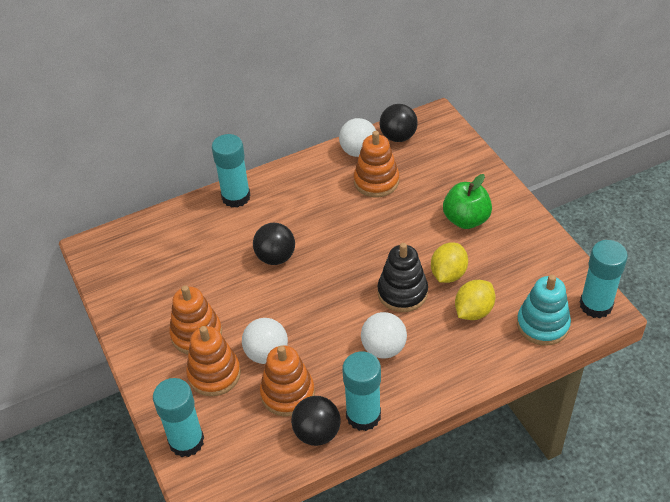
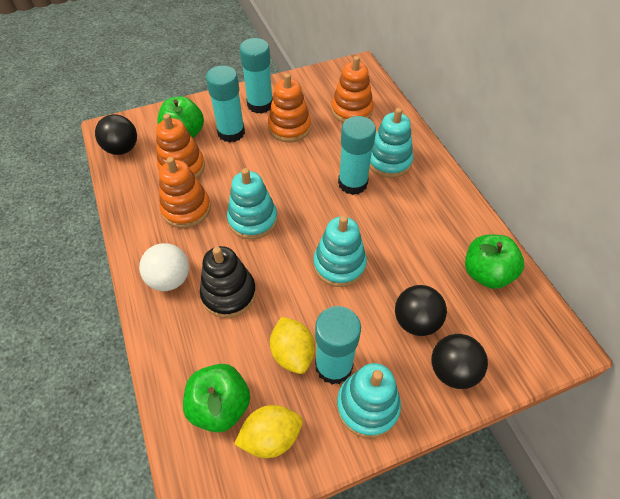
green apple: [443,174,492,229] = 1 -> [157,96,204,138] [183,364,250,433] [465,234,524,289] = 3
turquoise stacking toy: [517,275,571,346] = 1 -> [227,168,277,239] [313,215,367,287] [337,363,401,438] [370,108,413,178] = 4
white ball: [242,318,288,364] [339,118,376,157] [361,312,407,358] = 3 -> [139,243,189,291] = 1

